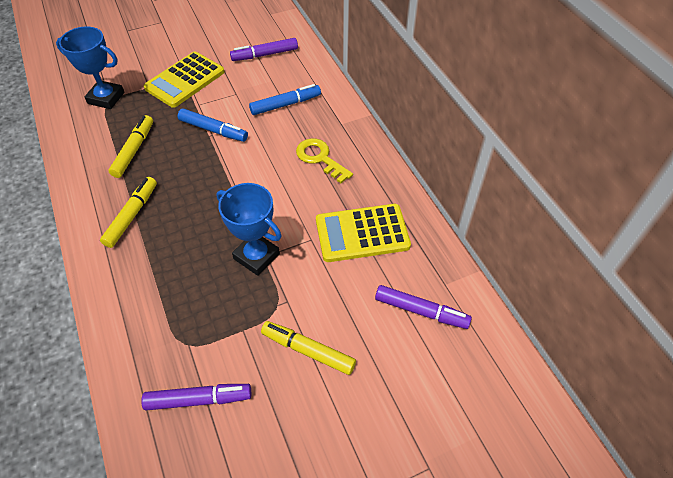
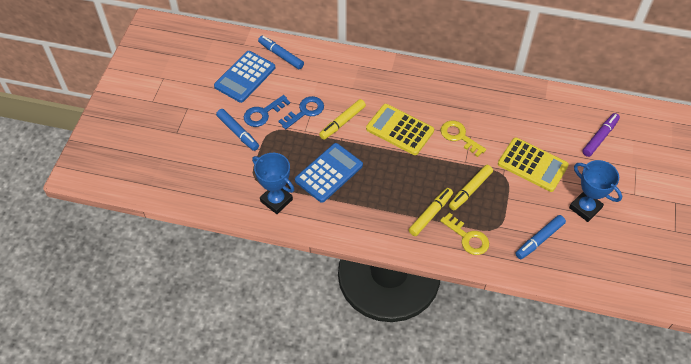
blue calculator: none = 0 -> [214,51,275,103] [295,143,363,203] = 2
blue key: none = 0 -> [244,95,290,127] [278,96,324,129] = 2
blue marker: [178,108,248,142] [249,84,321,115] = 2 -> [216,109,259,151] [258,36,304,69] [515,215,566,259] = 3
purple marker: [141,384,251,410] [230,38,298,61] [375,285,472,329] = 3 -> [582,113,620,157] = 1
yellow key: [296,138,353,183] = 1 -> [440,212,489,255] [441,121,486,157] = 2

